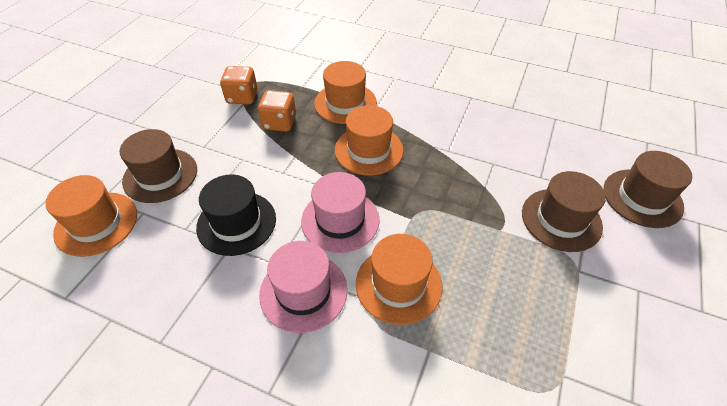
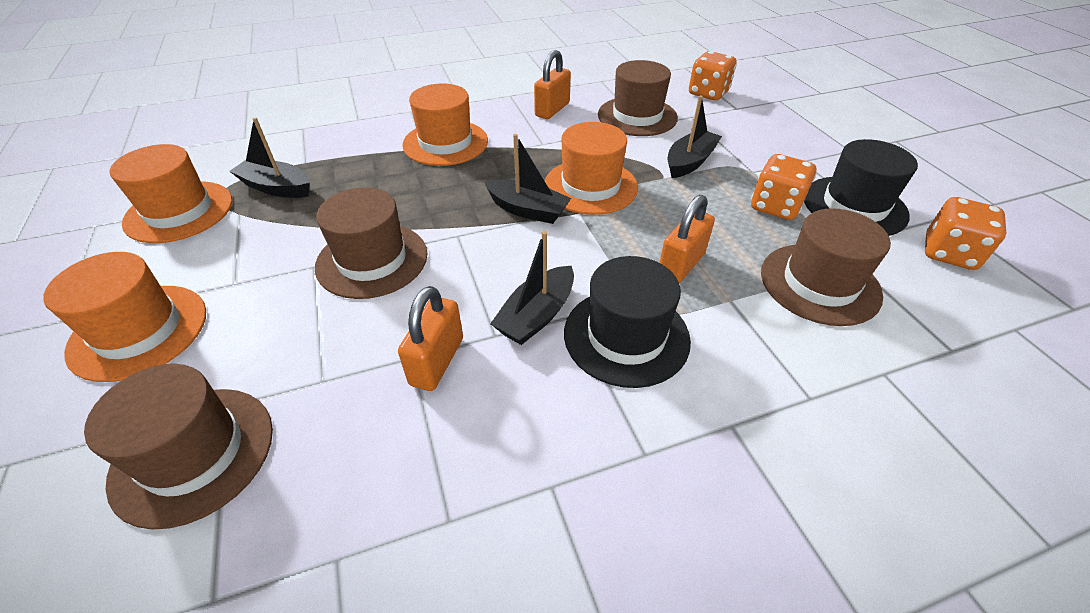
black boat: none = 0 -> [229,117,310,198] [484,134,571,224] [490,231,574,345] [668,95,722,178] = 4
black hat: [196,175,276,256] = 1 -> [564,256,691,388] [804,139,918,236] = 2
brown hat: [120,129,197,203] [522,171,606,252] [603,151,692,228] = 3 -> [84,364,273,530] [315,187,428,299] [598,60,678,136] [761,208,891,326] = 4
orange dice: [220,66,257,104] [258,90,296,132] = 2 -> [689,51,737,100] [751,154,817,220] [925,197,1006,270] = 3
orange padlock: none = 0 -> [398,286,463,391] [534,50,571,119] [660,195,715,284] = 3
pink hat: [259,241,347,333] [301,172,380,253] = 2 -> none = 0

